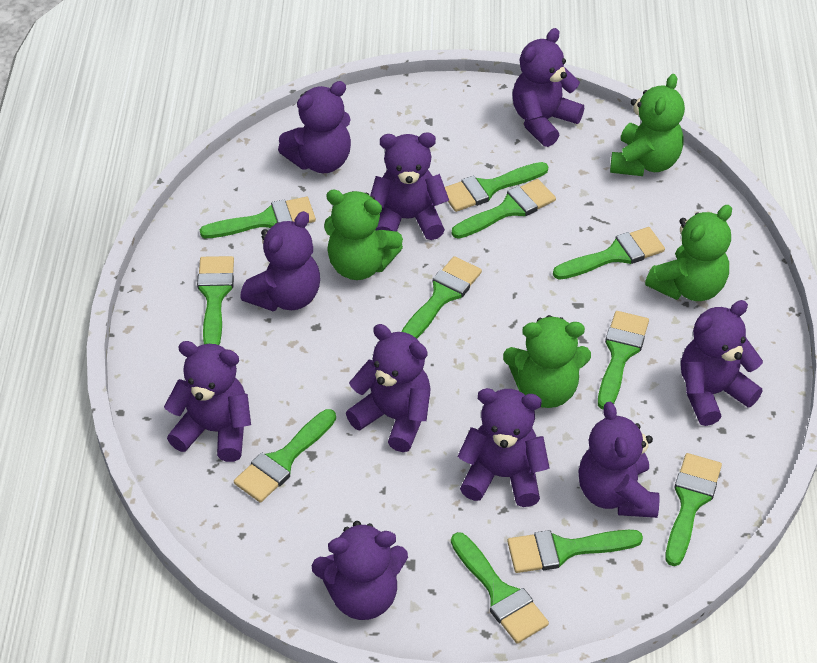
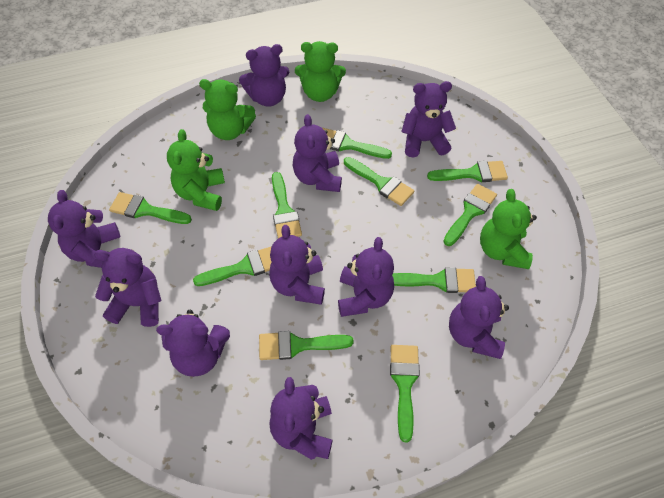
green brush: [197,256,234,345] [200,197,316,238] [234,409,336,502] [402,256,482,339] [445,162,548,212] [451,532,549,644] [452,179,556,239] [507,530,643,573] [553,227,665,280] [598,311,649,409] [665,453,722,566] = 11 -> [109,192,192,224] [193,246,272,286] [259,331,354,360] [272,172,302,238] [322,128,392,159] [344,157,414,206] [390,345,420,442] [392,267,476,293] [427,161,508,182] [443,184,497,246] = 10

